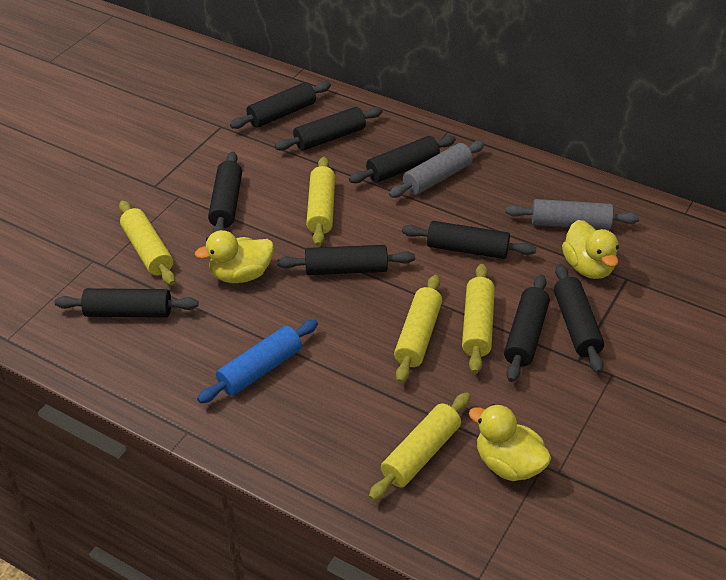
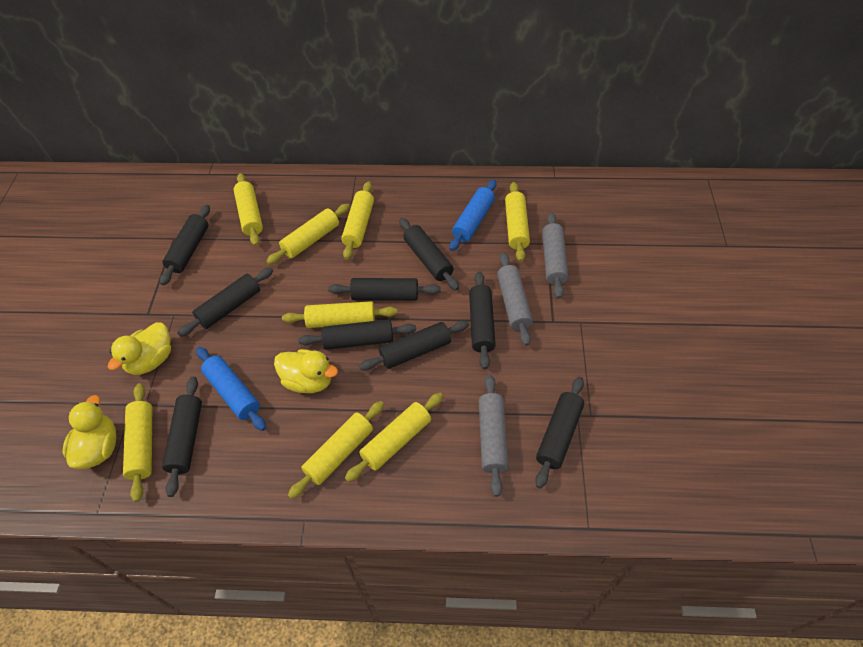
blue rolling pin: [197,319,318,403] = 1 -> [196,347,266,431] [449,180,497,251] = 2
grey rolling pin: [389,141,485,198] [505,199,640,230] = 2 -> [479,375,509,497] [497,253,533,346] [542,213,568,299] = 3
yellow rolling pin: [119,201,175,285] [306,157,335,246] [369,392,470,501] [394,275,442,383] [462,264,495,374] = 5 -> [123,383,152,502] [233,173,263,246] [266,204,350,265] [282,301,398,328] [288,401,384,499] [341,181,374,260] [345,393,443,482] [505,182,530,262] = 8

